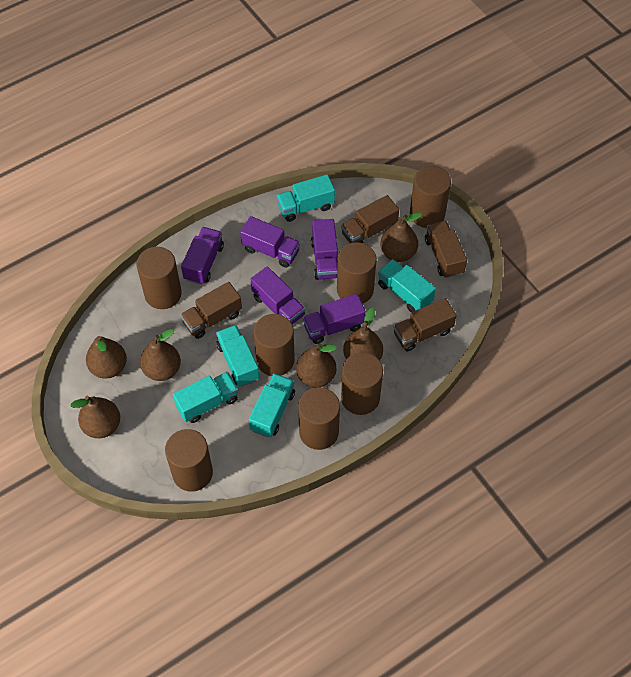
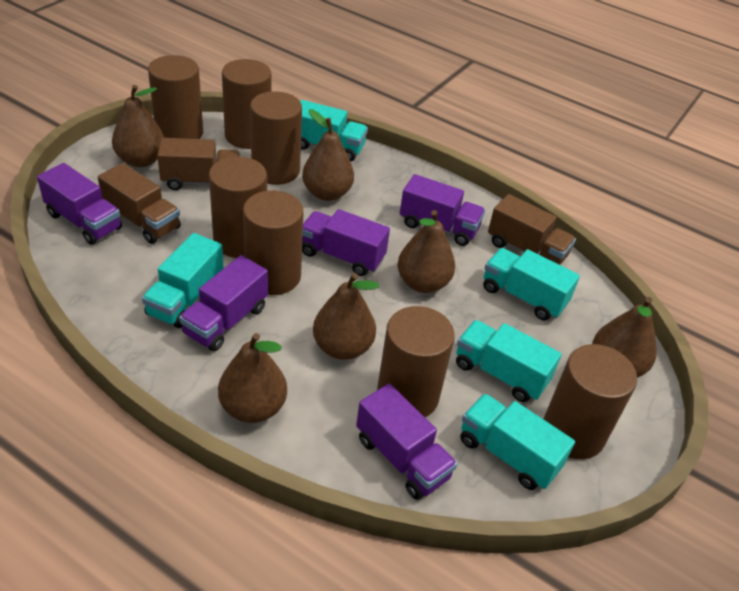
brown truck: [180,282,242,339] [341,195,399,243] [393,298,457,351] [425,221,467,278] = 4 -> [98,163,181,244] [157,138,241,190] [488,194,576,265] = 3

